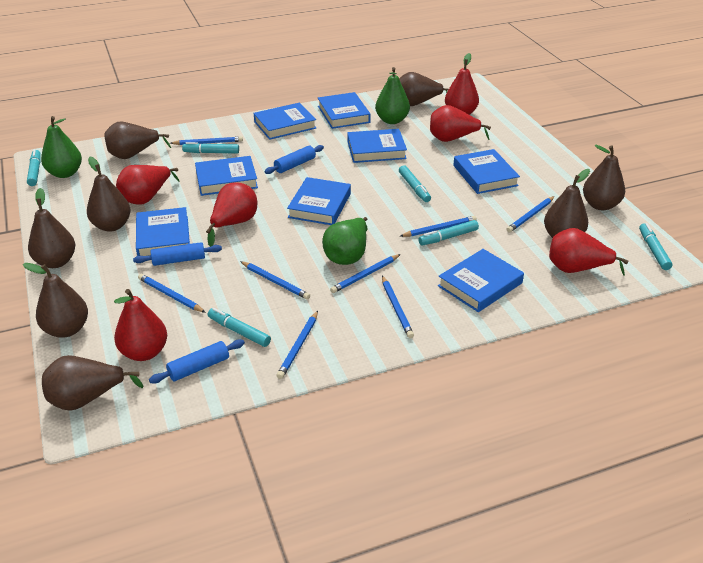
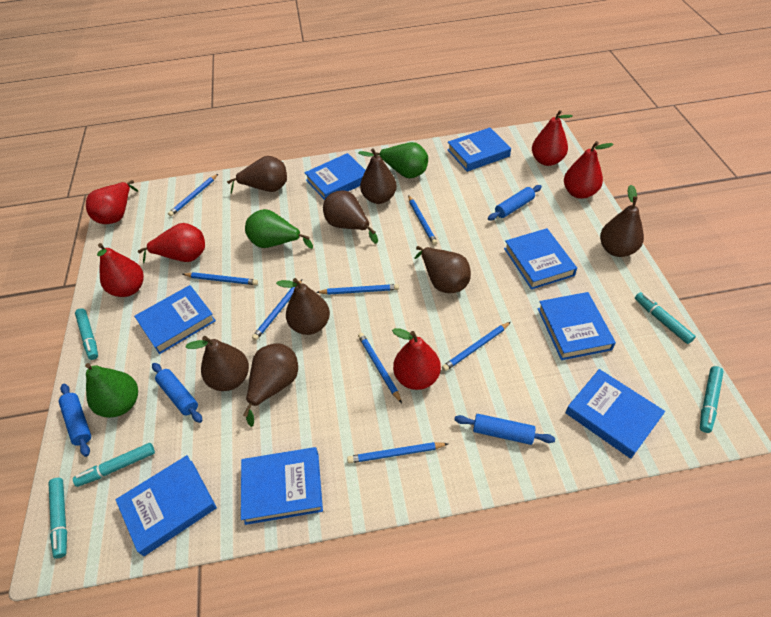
blue rolling pin: [133,242,222,266] [149,339,245,383] [265,145,324,174] = 3 -> [58,384,91,457] [152,363,202,423] [454,414,555,445] [488,185,542,220] = 4
turquoise marker: [27,149,41,186] [182,142,239,154] [208,308,271,347] [399,165,431,202] [418,220,479,245] [639,223,673,270] = 6 -> [48,478,67,559] [73,443,155,487] [75,308,98,360] [635,292,696,344] [700,366,724,433] = 5

